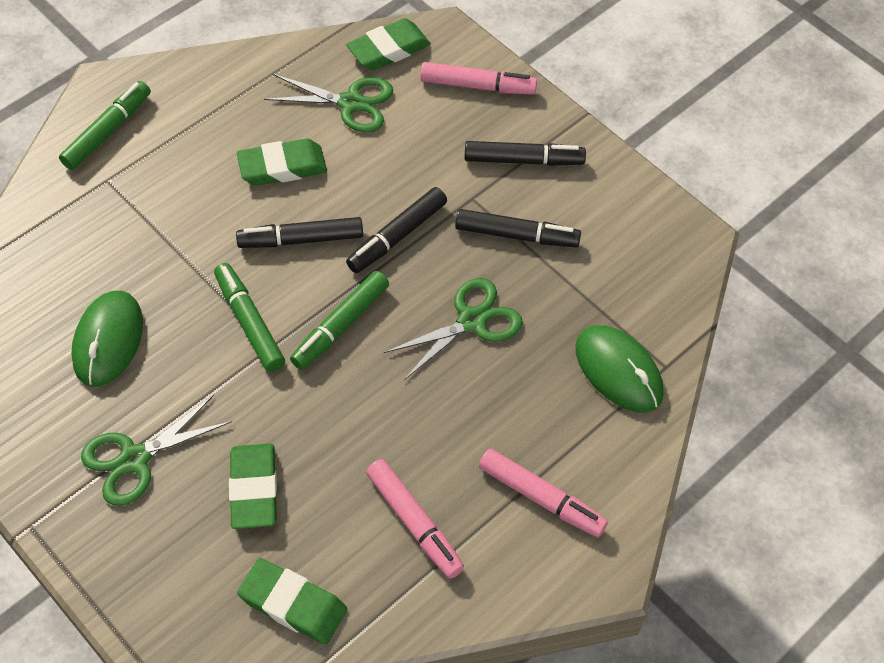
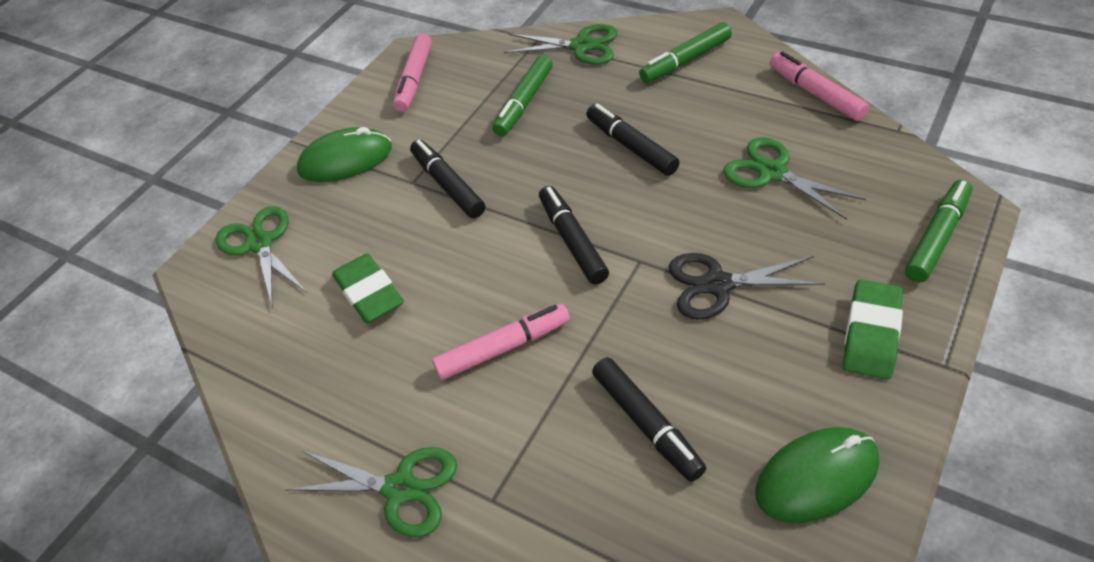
black scissors: none = 0 -> [669,253,825,320] = 1
green eraser: [229,444,277,529] [237,139,327,186] [237,558,347,645] [346,18,431,71] = 4 -> [332,254,404,323] [843,280,903,380] = 2
green scissors: [81,395,232,506] [264,74,393,132] [384,278,523,380] = 3 -> [216,206,307,306] [285,447,457,537] [504,24,618,65] [723,137,865,220] = 4

